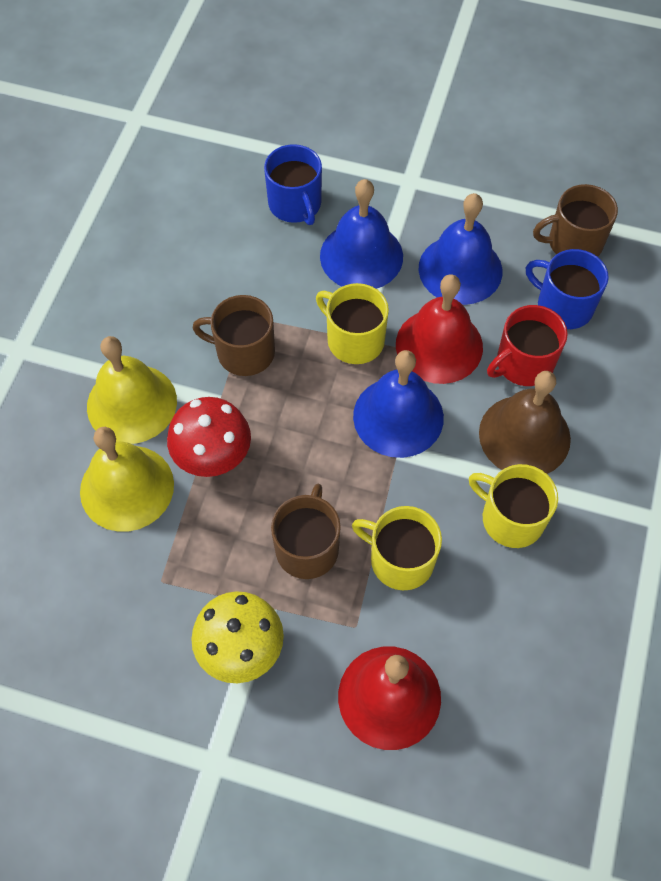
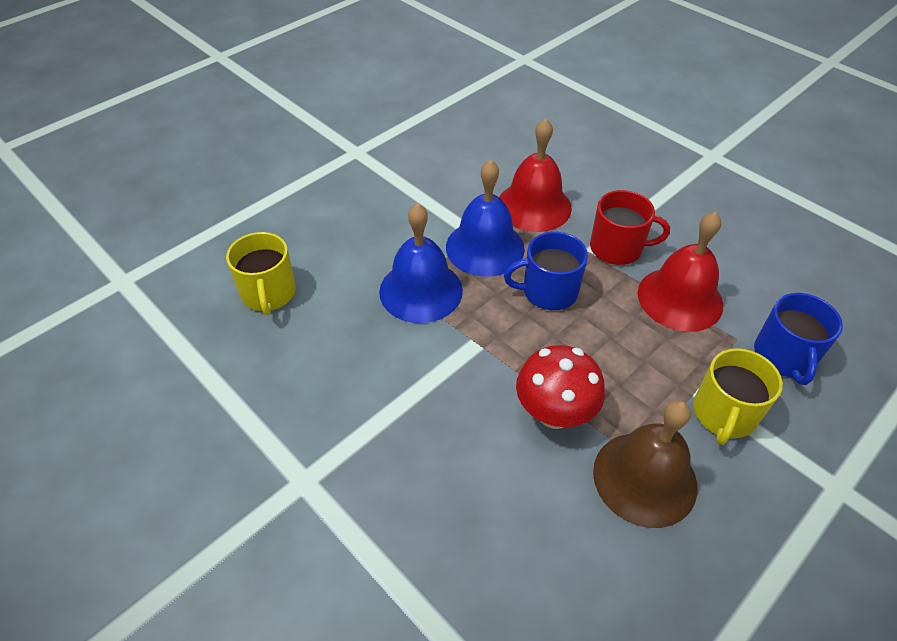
blue bell: [320,179,403,289] [353,350,444,458] [419,193,502,305] = 3 -> [379,203,463,323] [446,160,525,277] = 2
brown mug: [193,295,275,376] [271,484,341,579] [533,184,618,257] = 3 -> none = 0
yellow bell: [80,427,174,532] [87,336,177,444] = 2 -> none = 0
yellow mug: [316,283,389,364] [352,506,442,590] [469,464,558,548] = 3 -> [226,232,296,315] [693,348,783,445] = 2
yellow mushroom: [191,591,284,683] = 1 -> none = 0

